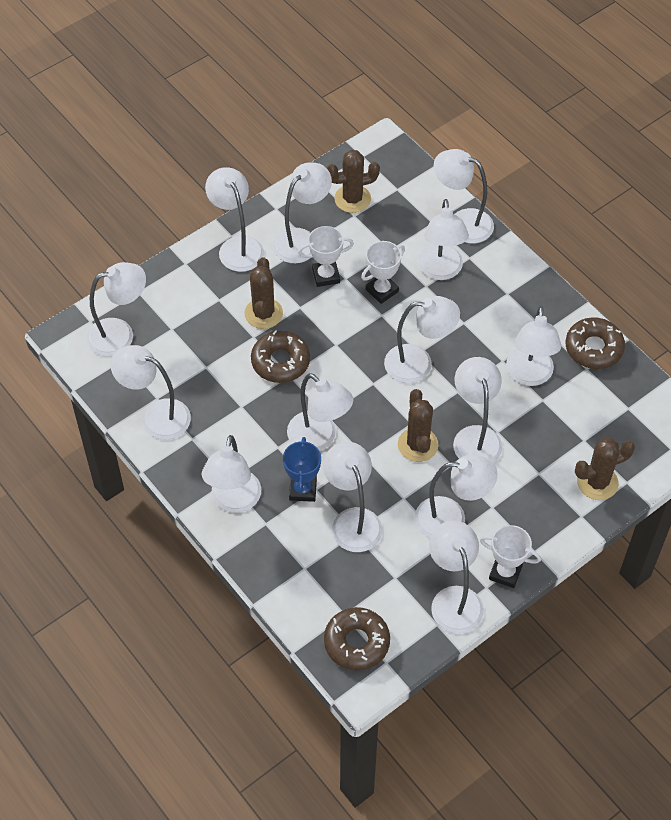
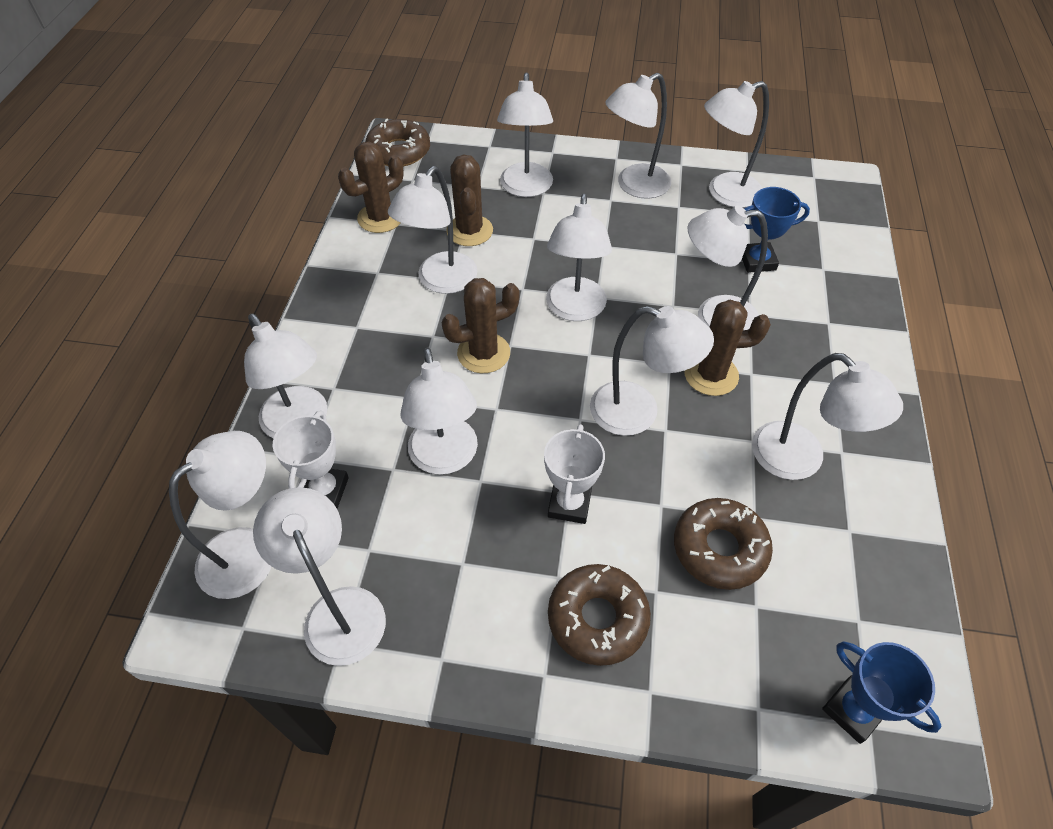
blue trophy: [283,437,321,502] = 1 -> [742,187,810,273] [822,641,942,744] = 2
white lamp: [86,262,146,356] [111,345,191,440] [202,435,261,513] [205,167,264,272] [272,163,332,263] [287,373,353,451] [323,442,382,552] [384,296,460,383] [415,454,497,538] [417,199,469,280] [429,521,484,633] [434,149,494,243] [453,357,502,463] [506,306,562,386] = 14 -> [169,431,272,599] [244,314,327,439] [253,487,386,666] [388,166,477,294] [400,347,478,475] [497,72,553,197] [546,194,612,321] [590,306,714,436] [605,73,671,199] [687,206,768,330] [704,81,769,208] [752,353,903,480] = 12
white trophy: [298,226,354,287] [361,241,405,304] [480,525,541,588] = 3 -> [273,411,349,509] [544,424,605,524] = 2

